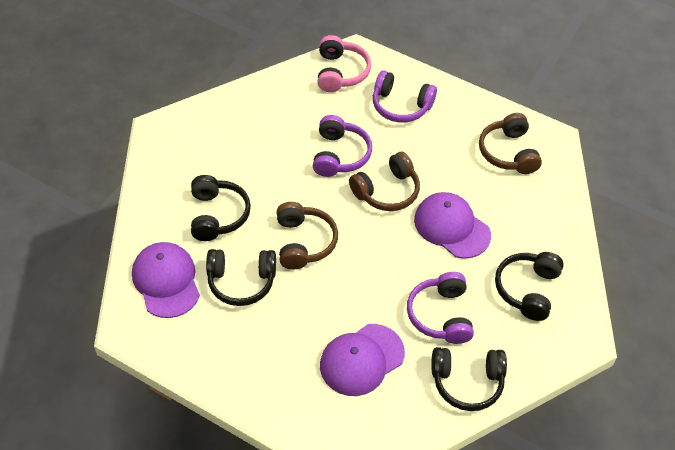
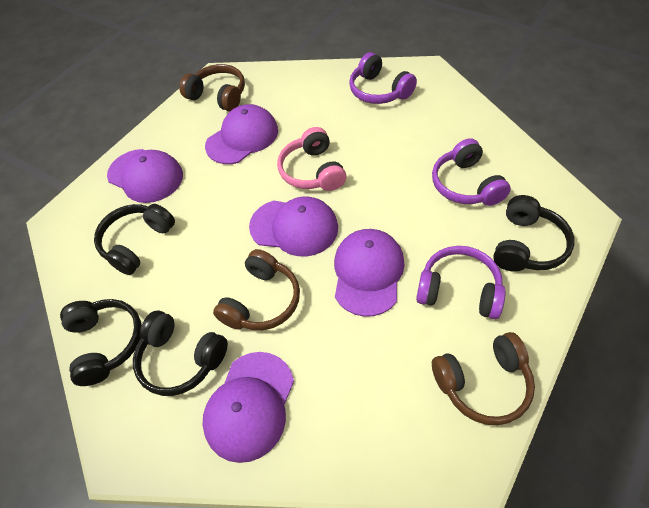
purple cap: [132,242,200,318] [320,324,405,396] [414,192,491,259] = 3 -> [107,149,183,203] [202,352,294,463] [205,104,278,164] [249,196,338,257] [334,229,405,317] = 5

